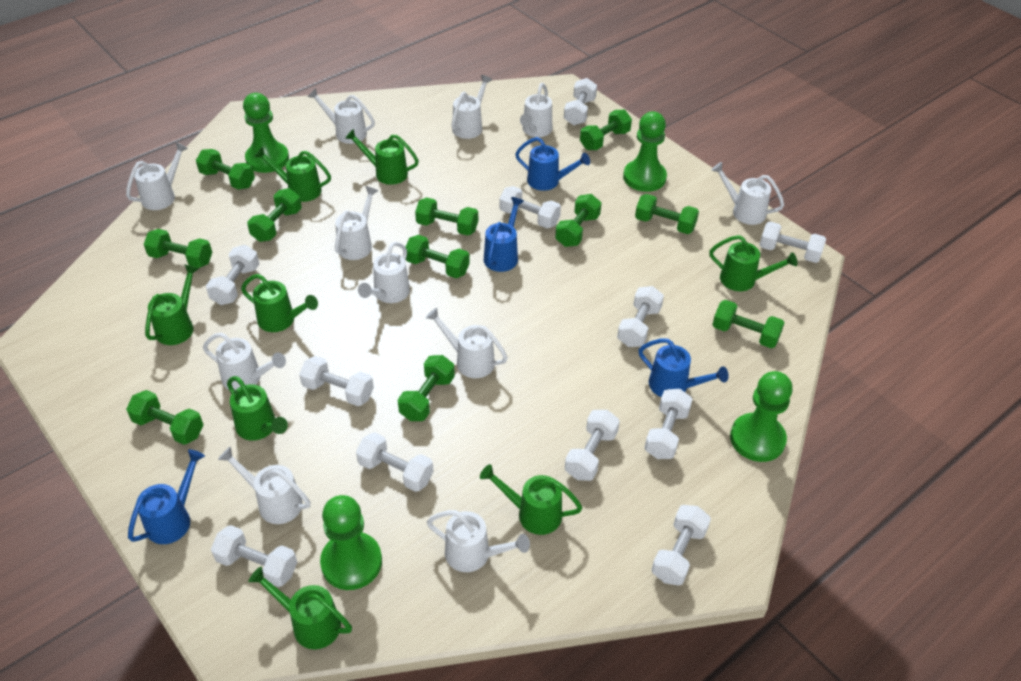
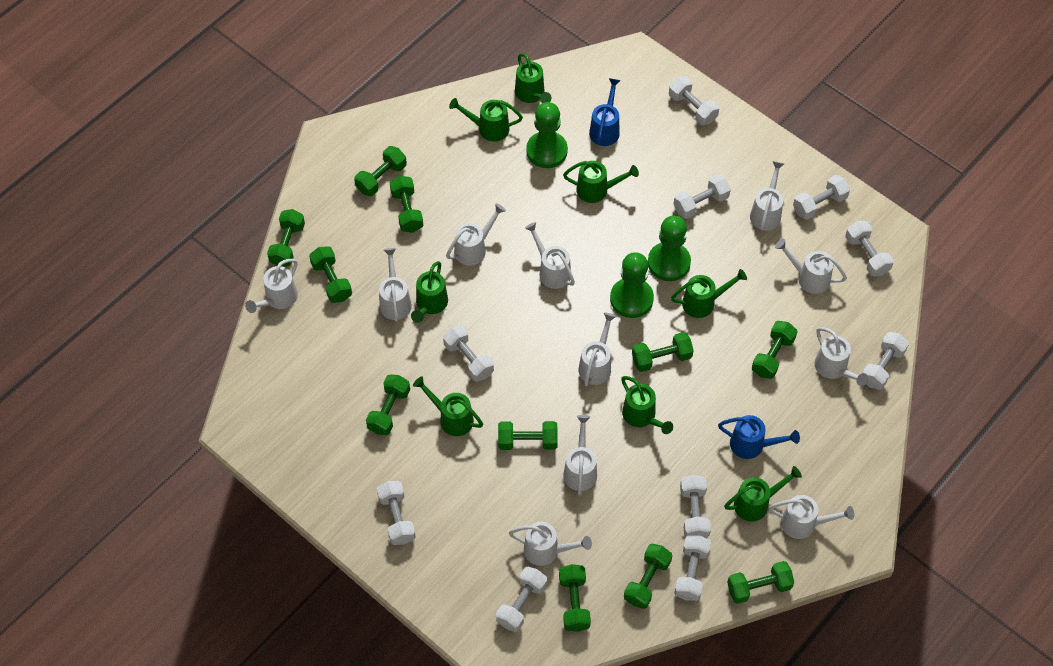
blue watering can: [128,449,205,544] [484,197,524,272] [515,137,590,191] [639,338,729,397] = 4 -> [589,78,621,146] [718,415,800,459] = 2
green pawn: [243,93,289,173] [320,495,382,590] [623,112,667,192] [730,371,792,462] = 4 -> [526,102,568,168] [610,252,654,318] [648,216,691,281] = 3
white dumbbell: [206,245,259,305] [211,525,297,587] [299,356,374,406] [356,432,434,492] [499,186,561,228] [564,78,597,125] [565,410,620,481] [617,286,664,347] [644,389,693,459] [652,505,711,585] [759,222,826,263] = 11 -> [377,481,416,545] [443,325,494,382] [496,567,547,632] [669,76,719,125] [673,174,731,219] [674,535,711,601] [680,475,711,538] [793,175,850,220] [845,221,894,277] [863,332,909,390] = 10

